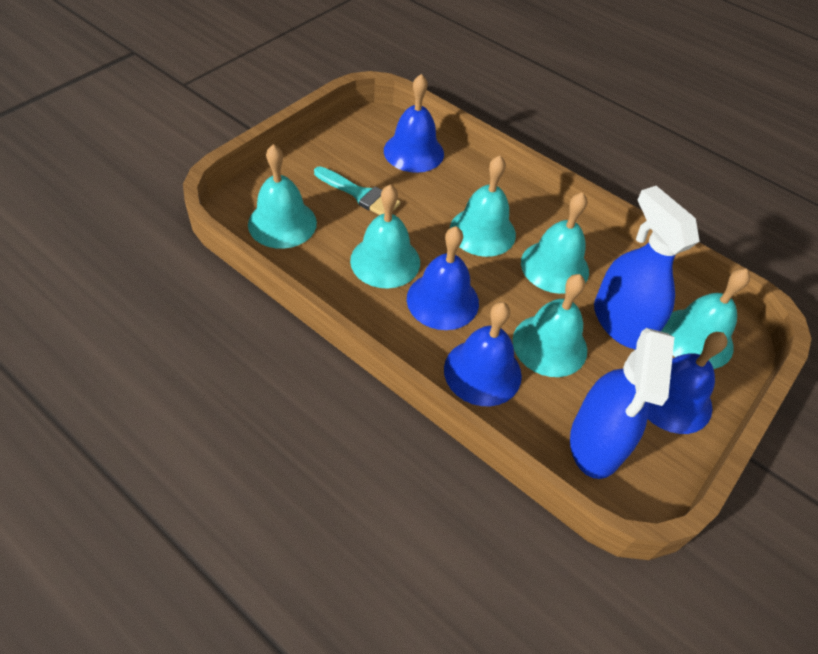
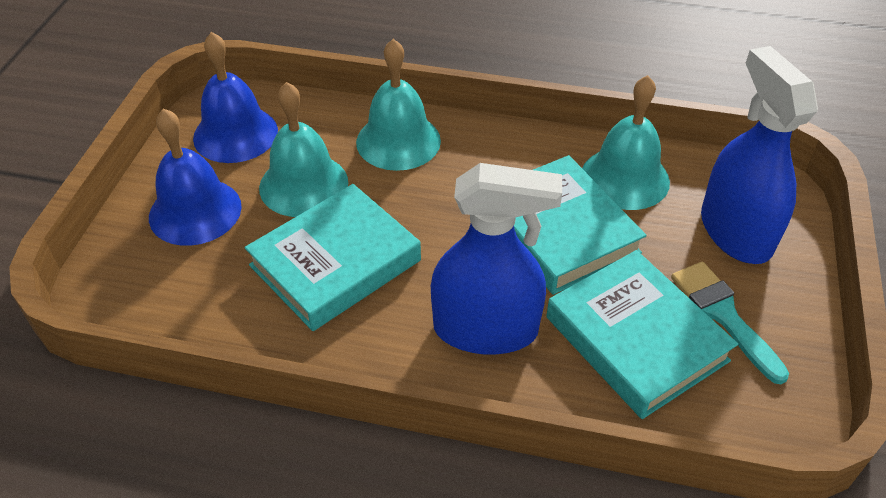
blue bell: [384,74,444,173] [407,226,479,330] [444,302,522,406] [648,332,727,434] = 4 -> [149,109,242,246] [193,32,278,163] = 2
turquoise bell: [248,144,317,249] [350,185,420,288] [450,155,516,257] [512,274,587,377] [521,192,589,294] [661,269,750,369] = 6 -> [259,82,348,217] [356,39,441,171] [582,75,670,210] = 3
turquoise book: none = 0 -> [245,184,421,331] [514,155,647,295] [546,250,738,419] = 3

